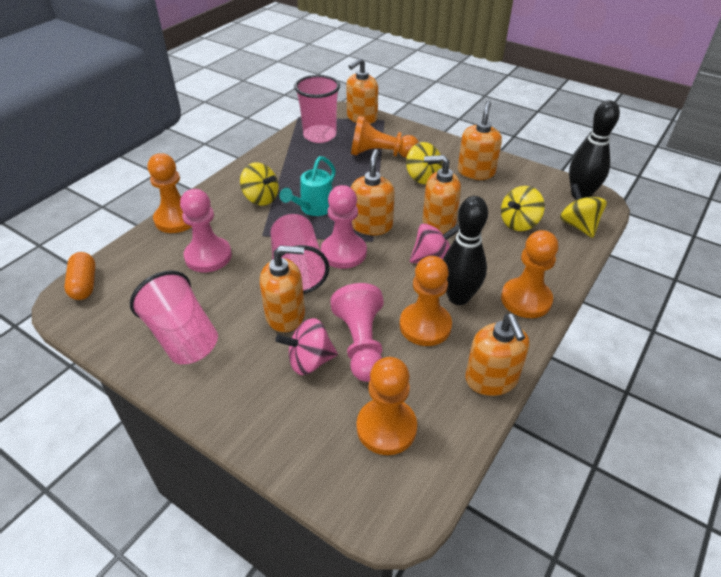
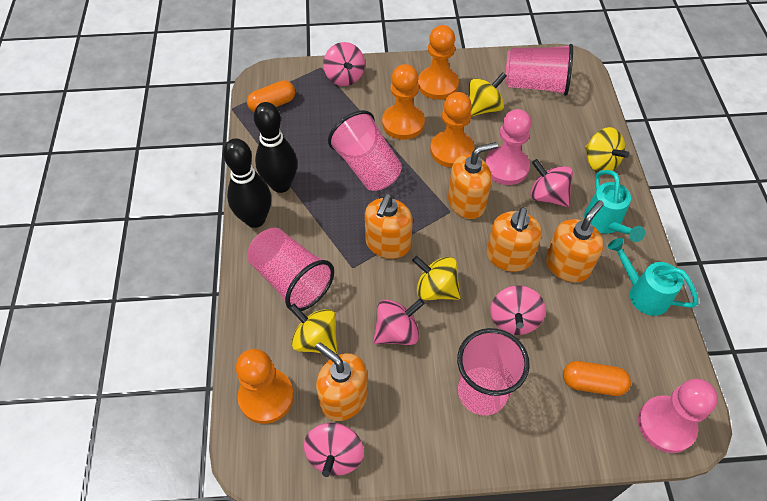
orange capsule: [64,252,95,300] = 1 -> [247,80,295,112] [563,361,631,396] = 2
orange pawn: [148,153,192,233] [351,116,419,158] [357,357,417,455] [400,256,452,346] [501,230,558,318] = 5 -> [236,349,294,424] [382,64,425,140] [418,25,459,100] [430,92,474,168] = 4
orange soap dispenser: [260,245,305,332] [346,58,378,124] [351,149,395,235] [423,155,461,234] [458,101,502,180] [465,314,530,396] = 6 -> [315,342,368,421] [365,194,413,259] [448,142,498,219] [487,207,542,272] [546,200,604,282] = 5
pink cup: [130,271,218,364] [271,214,329,294] [294,75,340,143] = 3 -> [247,228,334,311] [328,110,402,191] [457,328,530,415] [505,44,573,96] = 4
pink pawn: [180,189,232,272] [321,185,367,269] [330,283,384,382] = 3 -> [485,109,532,185] [638,379,718,453] = 2
pink spinning top: [275,318,338,375] [410,223,460,263] = 2 -> [304,423,364,477] [323,42,365,86] [373,299,425,345] [490,285,546,335] [530,159,573,207] = 5
turquoise watering can: [280,156,336,216] = 1 -> [584,170,645,242] [608,238,698,316] = 2

